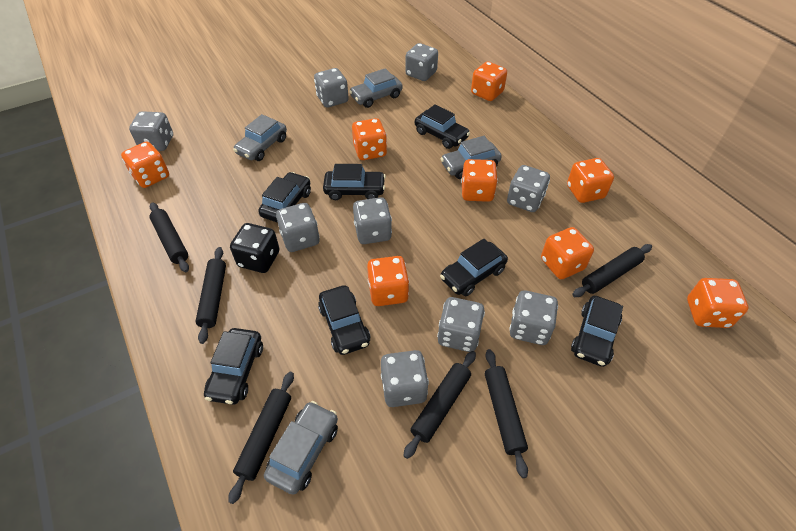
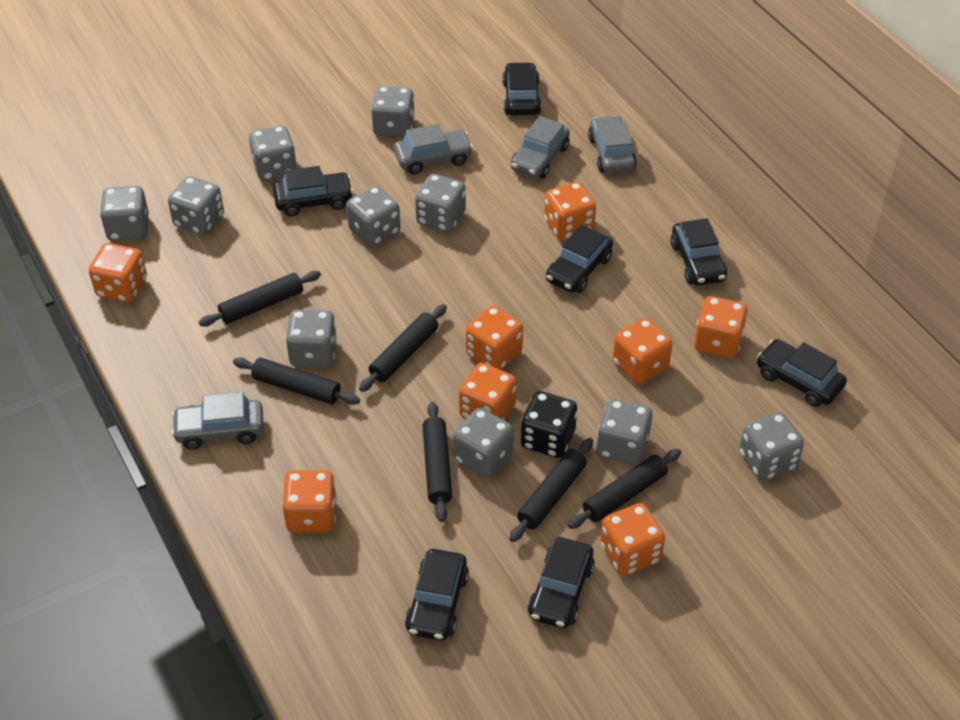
grey dice: [129,111,173,151] [276,203,320,252] [314,68,349,107] [353,197,392,244] [381,350,429,407] [405,43,438,81] [437,297,485,352] [507,165,550,212] [509,290,558,345] = 9 -> [100,186,149,241] [168,176,224,235] [249,125,297,181] [286,310,337,367] [346,186,401,247] [371,86,415,138] [415,174,466,232] [453,408,514,478] [596,399,652,465] [739,412,804,481] = 10

